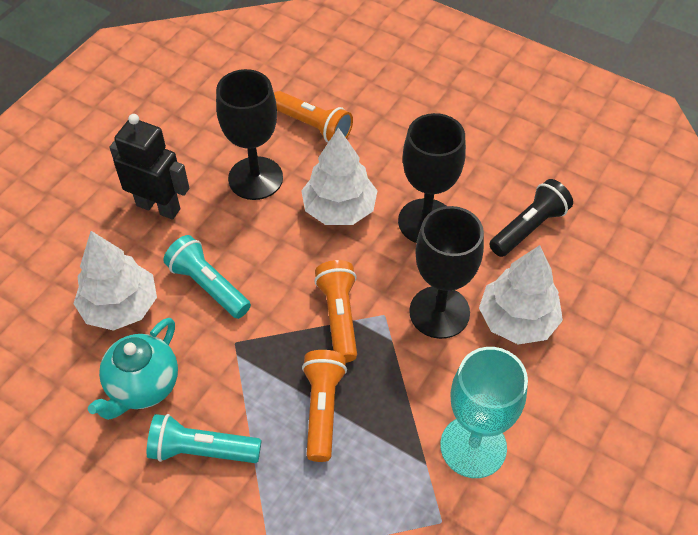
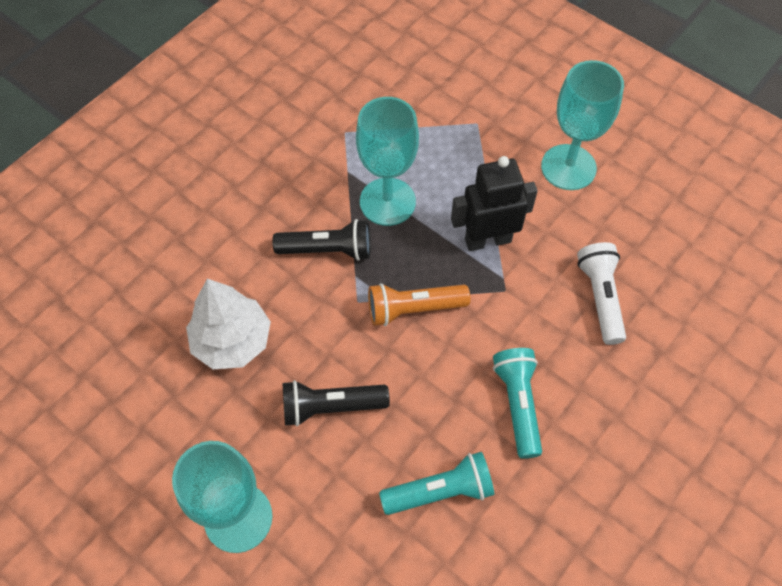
black flashlight: [489,179,573,257] = 1 -> [272,219,371,261] [283,380,390,426] = 2
black goblet: [216,69,283,200] [398,113,466,243] [409,206,484,339] = 3 -> none = 0
orange flashlight: [274,91,353,143] [302,350,347,462] [314,260,357,363] = 3 -> [368,283,470,326] = 1
turquoise goblet: [440,347,528,478] = 1 -> [172,441,273,553] [356,97,419,226] [541,60,624,190] = 3
turquoise teapot: [88,318,178,420] = 1 -> none = 0
white flashlight: none = 0 -> [577,242,626,345] = 1
white tree: [74,231,157,331] [301,127,377,225] [479,245,563,345] = 3 -> [186,279,271,369] = 1

